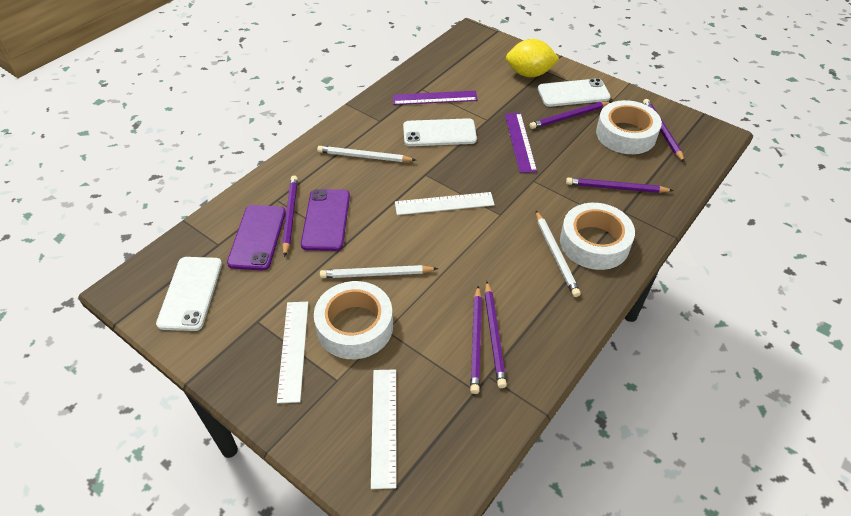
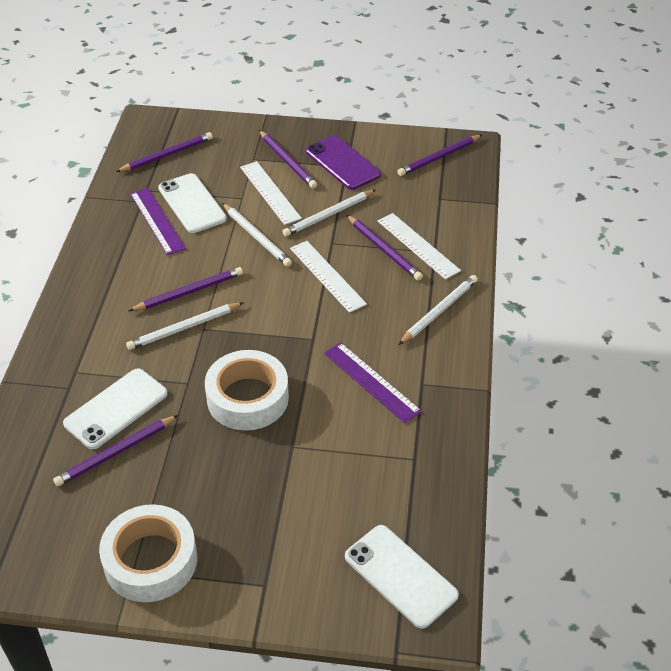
purple phone: [227,205,286,270] [301,189,350,251] = 2 -> [306,136,381,190] = 1
white pencil: [317,146,415,162] [320,265,438,278] [536,211,581,297] = 3 -> [126,302,244,350] [222,203,292,267] [282,190,376,237] [398,275,478,345] = 4
white tape: [314,281,393,359] [560,203,635,270] [596,100,662,154] = 3 -> [99,504,197,602] [205,350,289,431] = 2
yellow lemon: [506,39,559,77] = 1 -> none = 0

